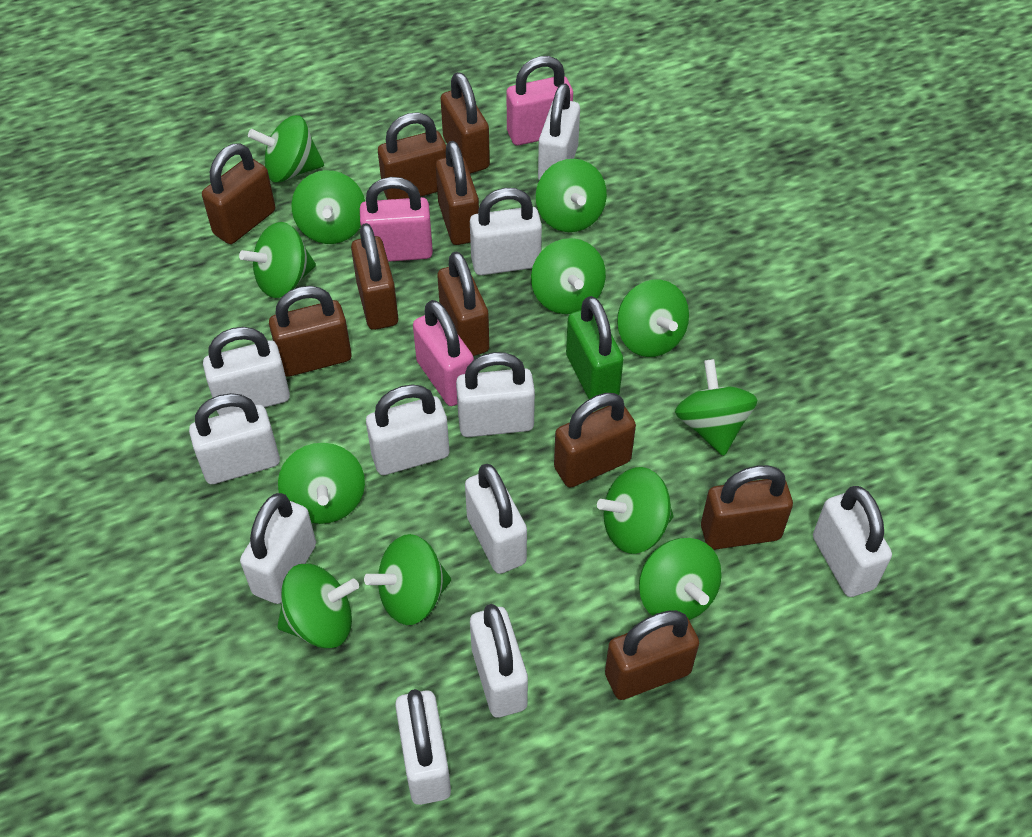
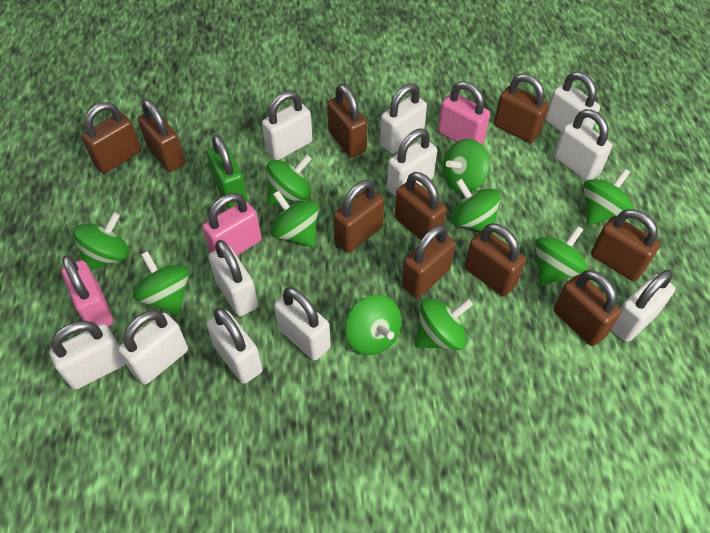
green spinning top: [239,222,316,298] [248,115,324,183] [277,564,359,649] [278,443,365,524] [292,170,365,244] [364,534,451,625] [531,238,606,314] [536,159,607,232] [597,467,674,554] [617,280,689,357] [639,538,722,620] [675,359,758,456] = 12 -> [73,212,129,271] [133,251,189,316] [267,154,312,205] [270,190,319,247] [345,295,401,355] [415,298,473,350] [442,139,490,193] [451,178,501,234] [535,226,588,286] [583,169,634,226] = 10

